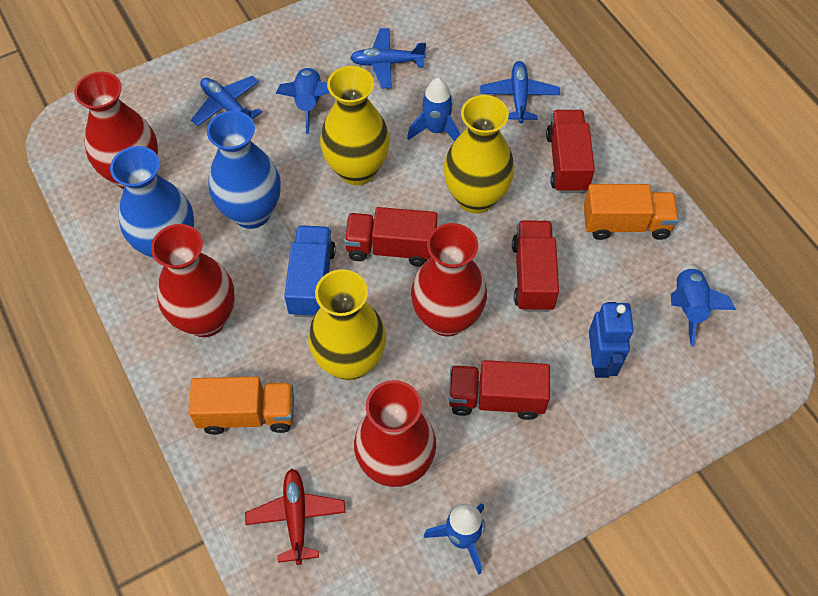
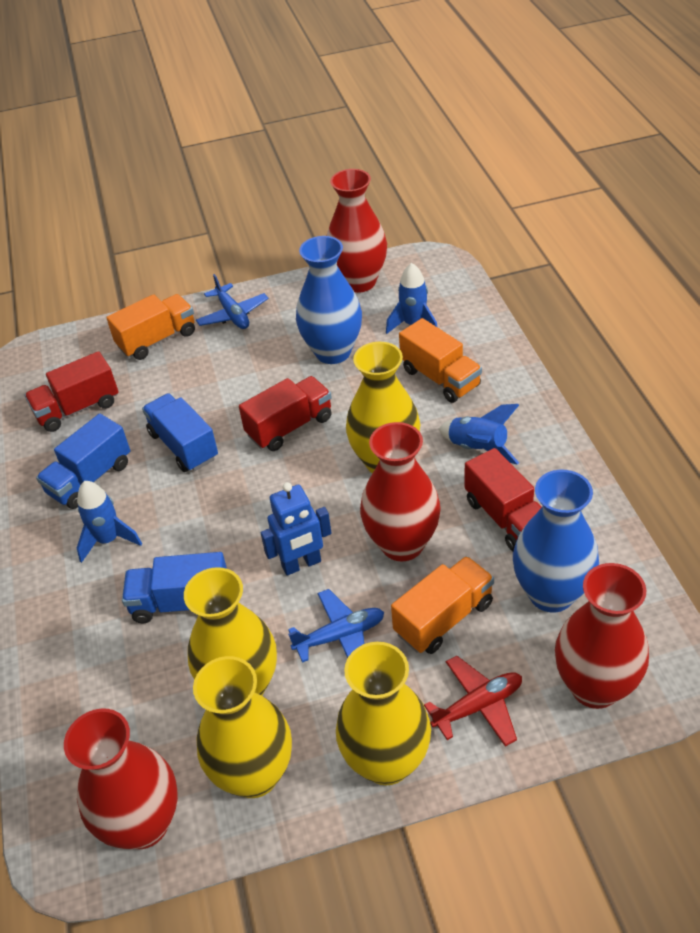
blue plane: [191,76,262,126] [350,28,426,88] [480,61,560,123] = 3 -> [196,274,269,329] [288,589,384,663] = 2
blue rocket: [276,67,330,134] [407,78,460,141] [424,503,485,575] [671,264,736,347] = 4 -> [77,481,142,563] [386,263,438,334] [438,404,519,465] = 3
blue truck: [284,225,336,317] = 1 -> [36,414,130,509] [122,552,227,623] [142,393,218,472] = 3
orange truck: [189,377,294,435] [584,184,679,240] = 2 -> [106,294,195,360] [391,556,494,654] [399,318,482,403] = 3
red truck: [344,207,438,267] [449,360,550,420] [512,220,559,312] [546,110,595,193] = 4 -> [25,351,118,432] [239,376,332,451] [464,448,541,552] = 3
yellow vase: [308,269,386,380] [320,66,390,185] [443,95,515,214] = 3 -> [184,567,277,696] [193,656,292,798] [336,642,431,785] [346,342,420,473] = 4

